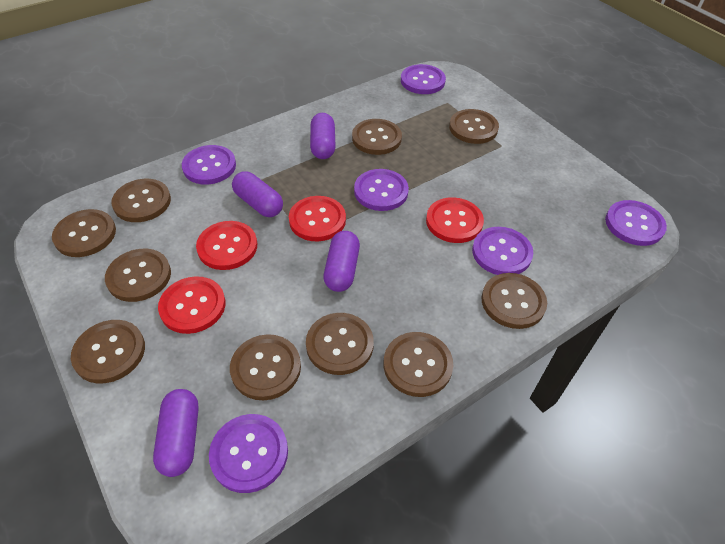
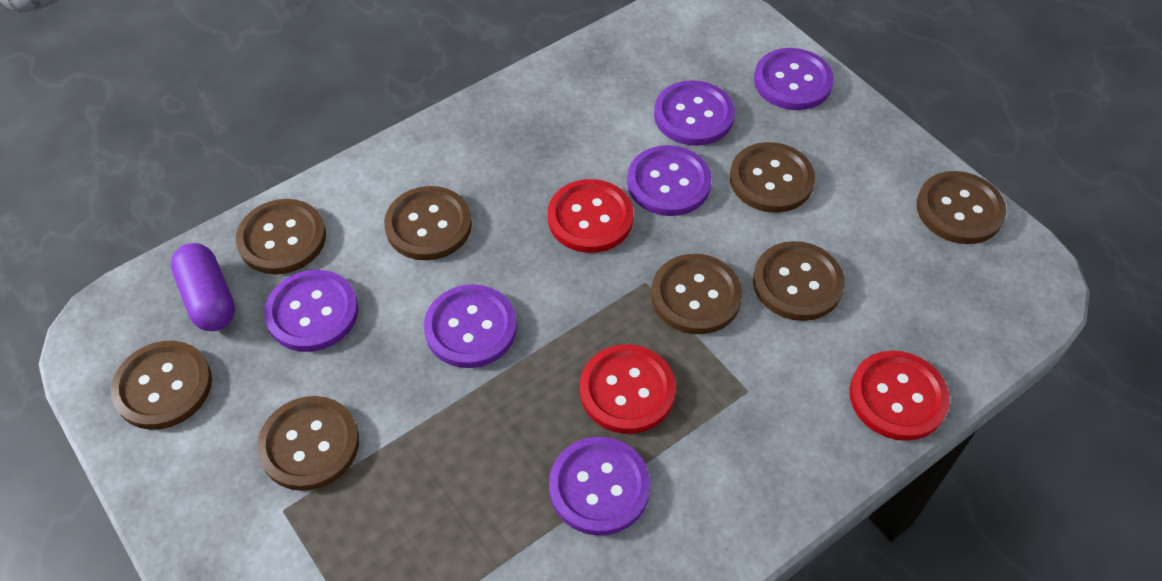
brown button: [52,209,116,257] [71,320,145,384] [105,249,171,302] [111,179,171,222] [230,334,301,400] [306,313,374,375] [352,119,402,155] [384,332,453,397] [449,109,499,144] [482,273,547,329] = 10 -> [111,341,212,430] [236,199,326,275] [257,396,359,491] [384,186,472,260] [651,254,743,334] [730,142,815,213] [753,241,845,321] [917,171,1006,244] = 8
purple capsule: [153,389,199,477] [232,171,283,217] [310,113,336,159] [323,231,360,292] = 4 -> [171,243,235,331] = 1
red button: [158,276,225,334] [196,221,257,270] [289,196,346,241] [426,197,484,243] = 4 -> [548,179,634,253] [580,344,676,434] [850,351,950,441] = 3

